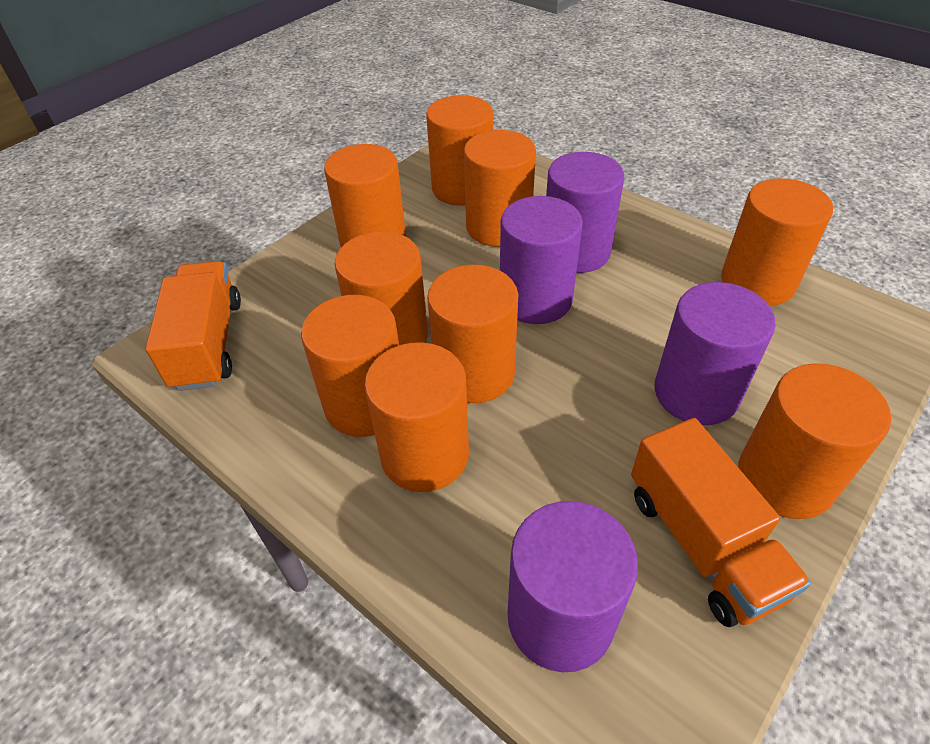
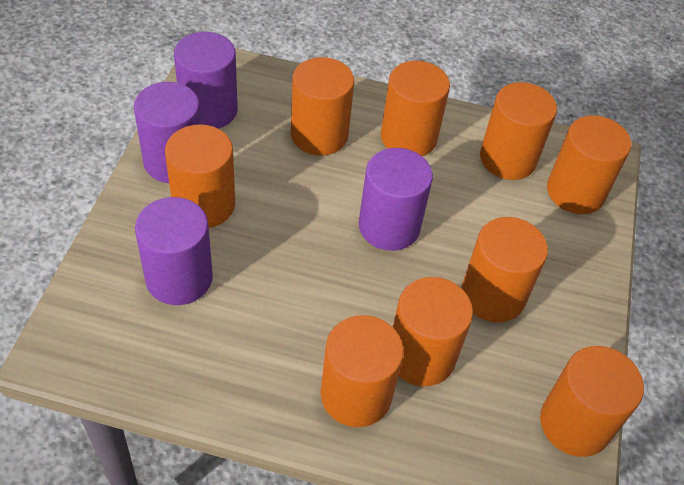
orange truck: [146,261,241,391] [631,418,811,627] = 2 -> none = 0

